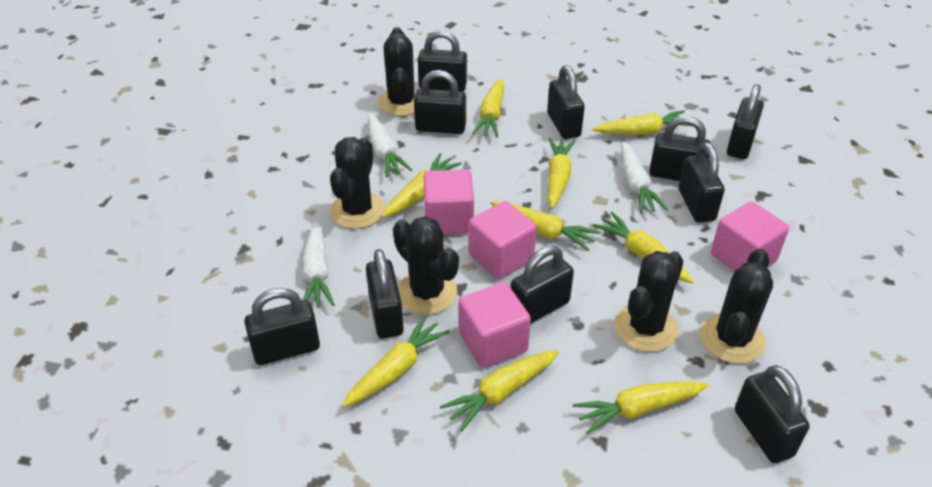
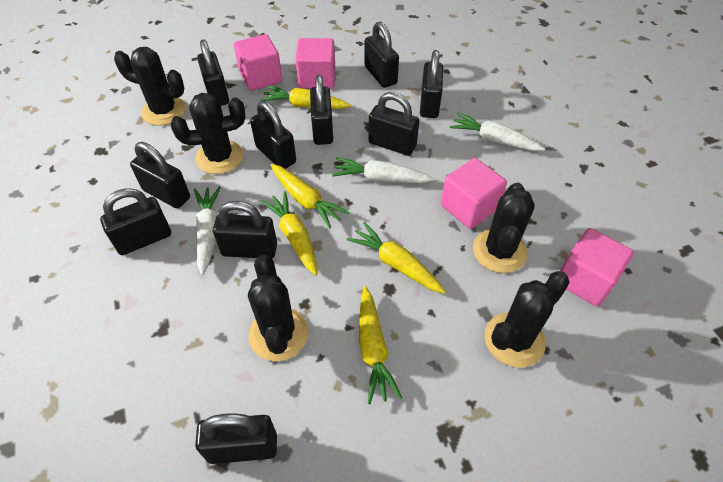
yellow carrot: [342,315,450,407] [382,153,462,218] [440,350,559,432] [472,78,504,138] [490,202,600,251] [548,138,575,208] [573,382,708,435] [592,110,692,135] [592,212,694,284] = 9 -> [260,86,351,109] [261,191,318,275] [271,164,350,229] [347,222,446,294] [359,286,402,404] = 5

